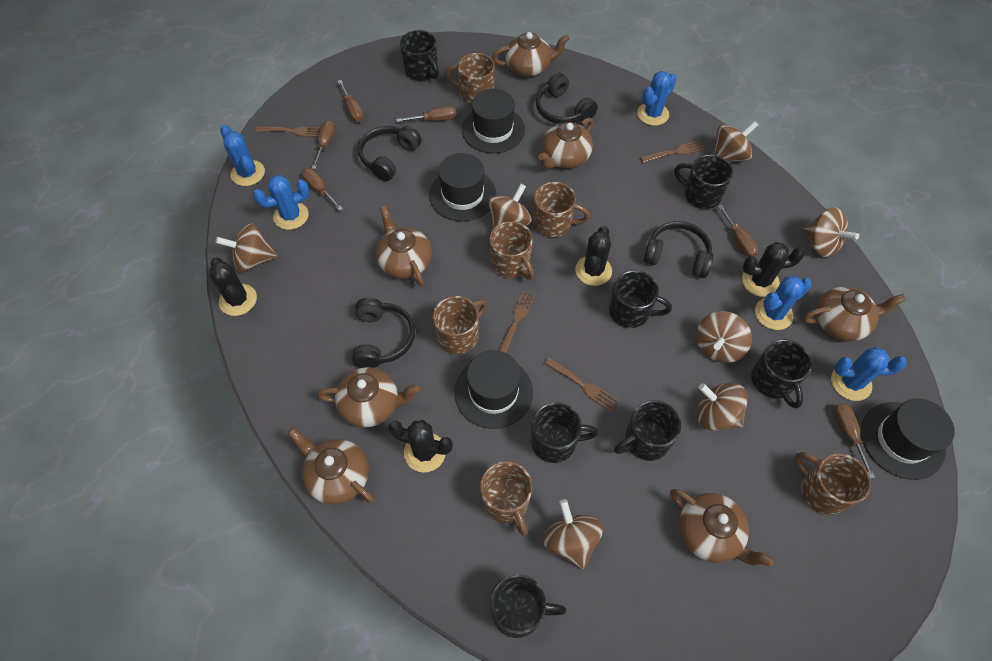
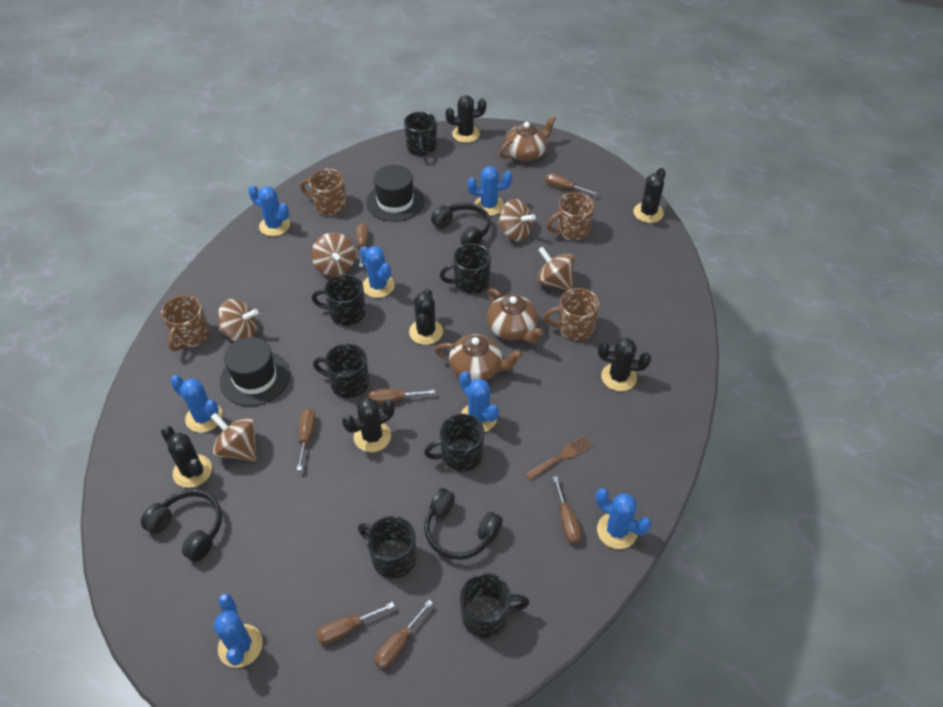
black cactus: [210,257,257,316] [389,420,453,473] [575,226,612,286] [742,242,805,297] = 4 -> [161,426,212,488] [342,398,395,452] [409,288,443,345] [445,95,486,143] [598,338,651,391] [633,168,665,223] = 6
black hat: [429,153,496,221] [454,350,533,429] [462,88,525,153] [861,399,955,480] = 4 -> [220,337,290,406] [366,165,424,222] = 2
black headphones: [352,298,415,368] [358,126,422,181] [536,73,598,124] [644,221,713,278] = 4 -> [141,489,222,562] [424,488,503,560] [431,202,491,245] = 3
blue cactus: [220,125,265,186] [253,175,309,230] [637,71,677,126] [755,276,812,330] [831,347,907,401] = 5 -> [170,375,223,433] [213,593,263,668] [249,185,290,236] [360,246,395,298] [459,371,499,432] [467,166,512,216] [595,488,652,549] = 7
brown fork: [256,126,321,137] [498,291,536,353] [544,357,618,411] [640,140,705,163] = 4 -> [525,435,592,480] = 1
brown mug: [433,296,487,354] [446,53,495,104] [480,461,532,536] [489,221,534,279] [533,182,590,237] [794,452,871,515] = 6 -> [161,295,209,351] [300,169,347,216] [543,288,600,340] [546,192,594,240] = 4
brown screwdriver: [302,168,343,211] [312,120,335,169] [338,80,364,122] [396,106,457,122] [718,205,759,257] [834,403,875,479] = 6 -> [297,408,316,471] [316,602,395,644] [356,223,368,267] [367,388,435,404] [374,600,433,669] [545,173,597,195] [553,476,581,544] = 7
brown spinning top: [216,223,277,272] [488,184,532,229] [543,499,603,569] [696,311,752,363] [697,382,748,431] [713,121,758,162] [803,207,859,257] = 7 -> [211,412,257,462] [218,299,259,342] [311,232,355,276] [498,199,536,241] [537,246,575,291] = 5
brown teapot: [288,428,374,505] [317,367,420,427] [376,206,432,286] [492,32,570,76] [538,118,593,169] [670,489,774,567] [803,287,906,341] = 7 -> [435,334,523,382] [487,288,543,343] [499,115,556,161] = 3

